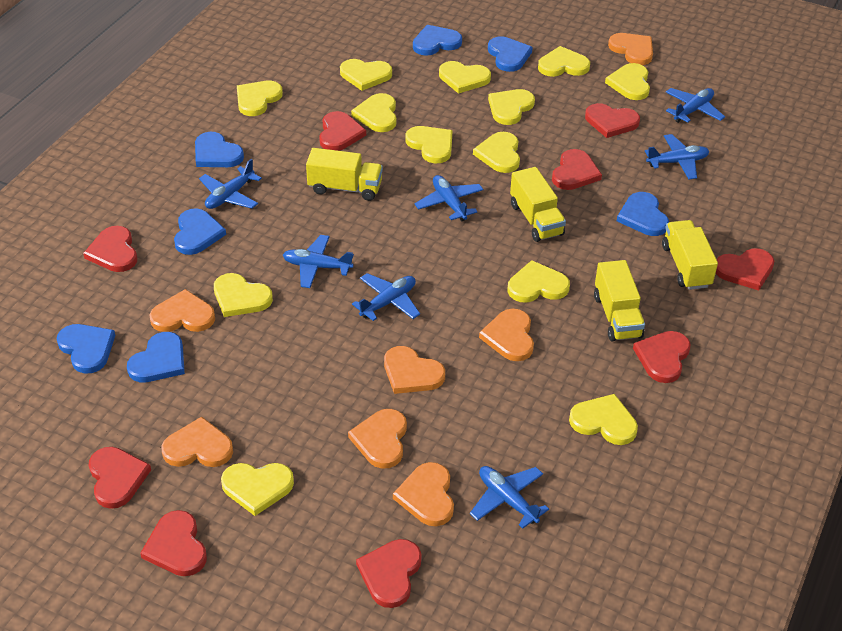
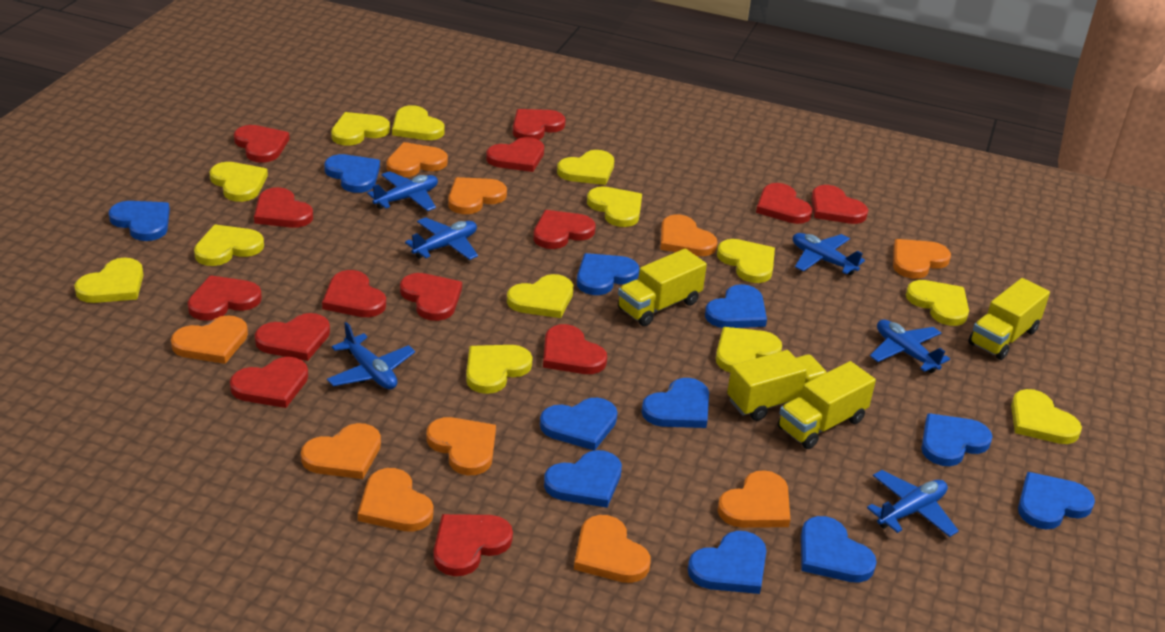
blue heart: [57,324,115,374] [127,332,185,383] [174,208,226,255] [195,132,244,167] [413,25,462,56] [488,36,533,72] [617,192,669,236] = 7 -> [109,201,170,241] [324,154,380,193] [540,398,618,451] [544,450,622,508] [577,253,639,295] [641,378,709,428] [688,531,767,594] [705,284,767,328] [801,516,877,583] [921,413,993,466] [1018,472,1095,529] = 11
blue plane: [199,159,262,209] [283,235,354,288] [352,273,420,321] [414,175,484,222] [470,466,549,529] [645,134,709,179] [666,88,725,123] = 7 -> [327,322,415,389] [367,171,438,211] [405,217,478,260] [793,233,865,275] [867,470,959,537] [870,320,950,373] = 6
orange heart: [149,289,215,332] [161,417,233,467] [348,409,407,469] [384,346,445,394] [393,462,454,526] [479,309,534,361] [608,33,653,65] = 7 -> [171,315,248,364] [301,423,381,479] [358,468,433,532] [386,142,448,177] [427,417,496,475] [448,177,507,214] [574,515,651,583] [660,215,718,256] [717,470,790,528] [893,239,951,279] = 10
red heart: [83,226,137,272] [89,447,151,509] [140,510,207,576] [319,111,366,151] [356,539,422,608] [552,149,602,190] [585,103,640,138] [633,331,690,383] [716,248,774,290] = 9 -> [187,275,262,321] [230,357,308,408] [234,125,290,163] [254,187,313,228] [255,313,330,361] [322,270,386,317] [400,273,462,321] [434,514,513,576] [486,137,544,172] [513,109,566,140] [533,210,596,249] [543,324,607,374] [756,183,812,224] [811,185,868,224] = 14

